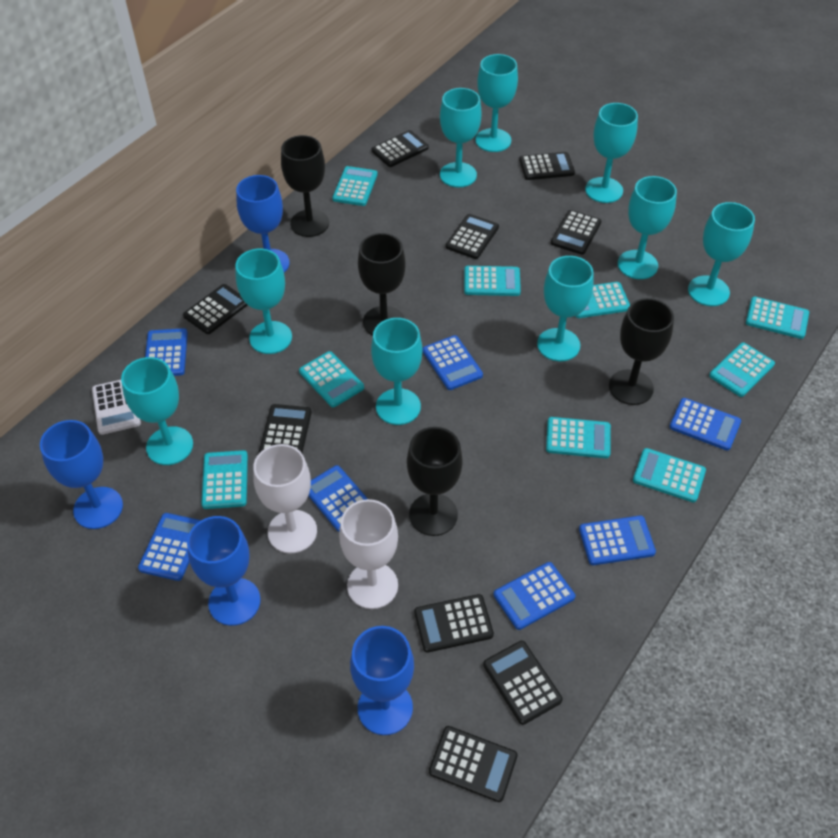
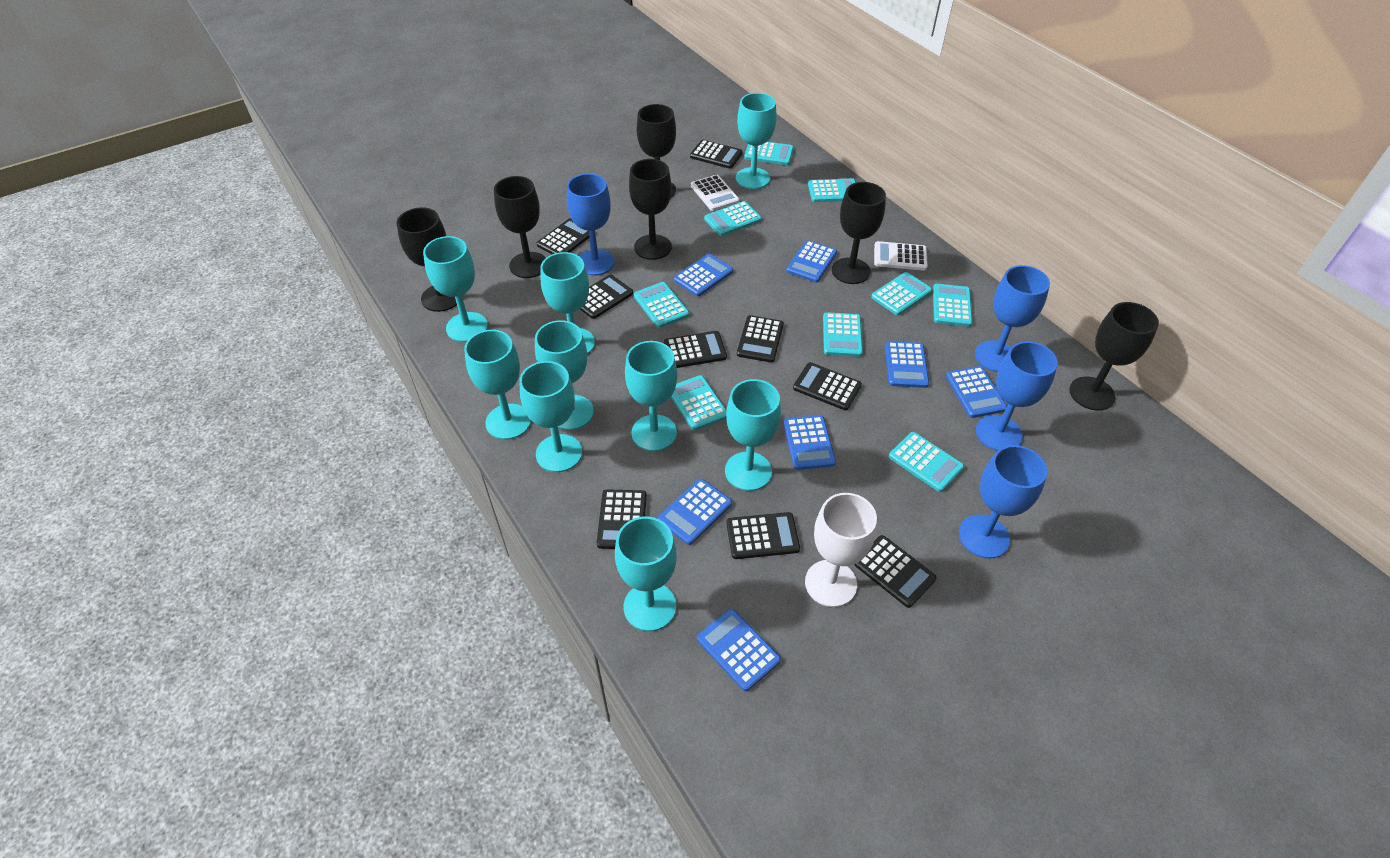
black goblet: [281,135,329,237] [358,233,405,336] [407,427,463,536] [609,298,674,405] = 4 -> [396,207,462,312] [494,176,546,278] [629,159,672,260] [637,104,676,198] [832,182,886,284] [1069,302,1159,411] = 6
white calculator: [92,380,141,435] = 1 -> [691,175,739,211] [874,241,928,271] = 2
white goblet: [253,444,317,554] [339,499,398,609] = 2 -> [805,493,877,607] = 1

